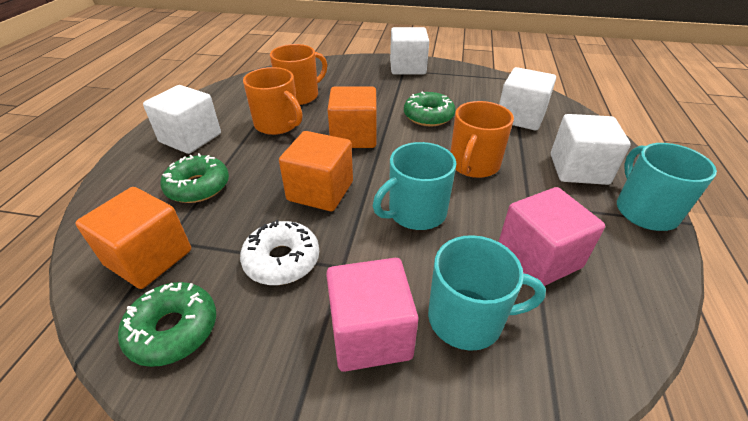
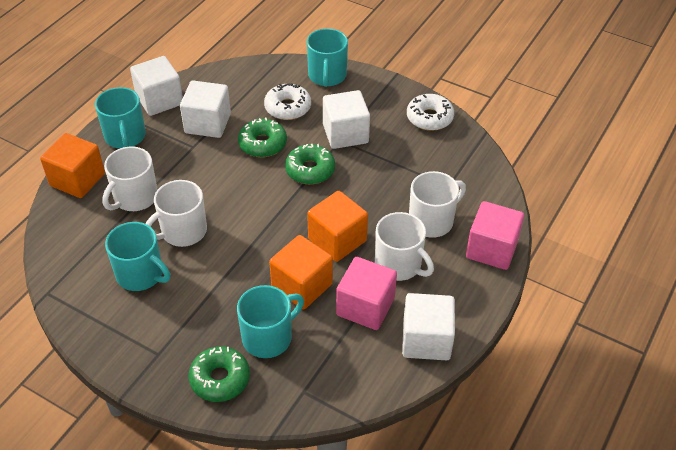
orange mug: [243,67,303,135] [270,44,327,105] [450,101,514,178] = 3 -> none = 0
turquoise mug: [373,142,456,230] [428,235,546,351] [617,143,717,231] = 3 -> [95,87,146,148] [105,222,170,291] [237,285,304,358] [307,28,348,87] = 4
white donut: [240,220,319,285] = 1 -> [264,83,311,120] [407,94,454,131] = 2
white mug: none = 0 -> [102,147,158,211] [146,180,207,247] [375,212,434,281] [409,171,466,238] = 4

